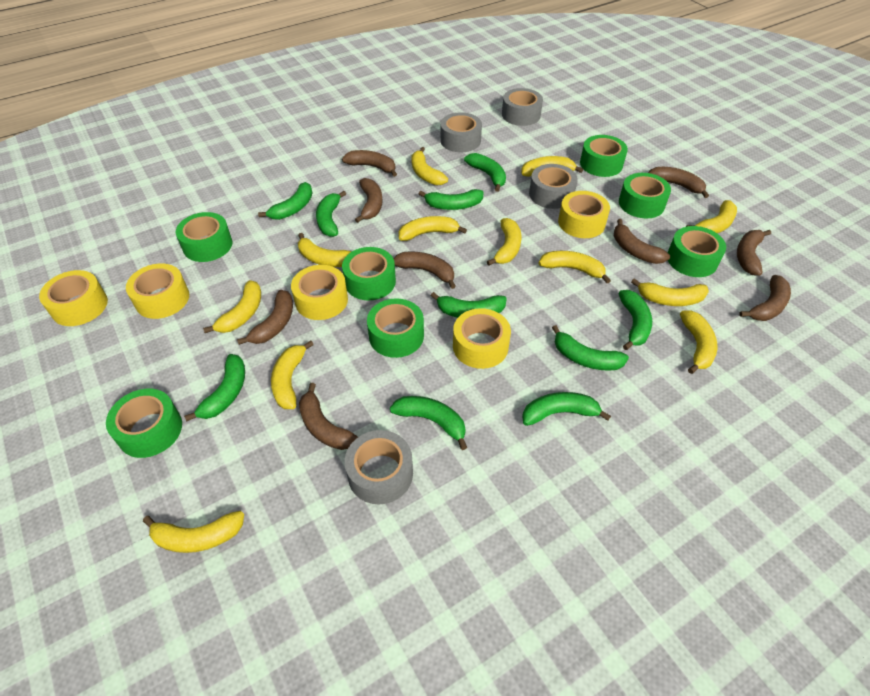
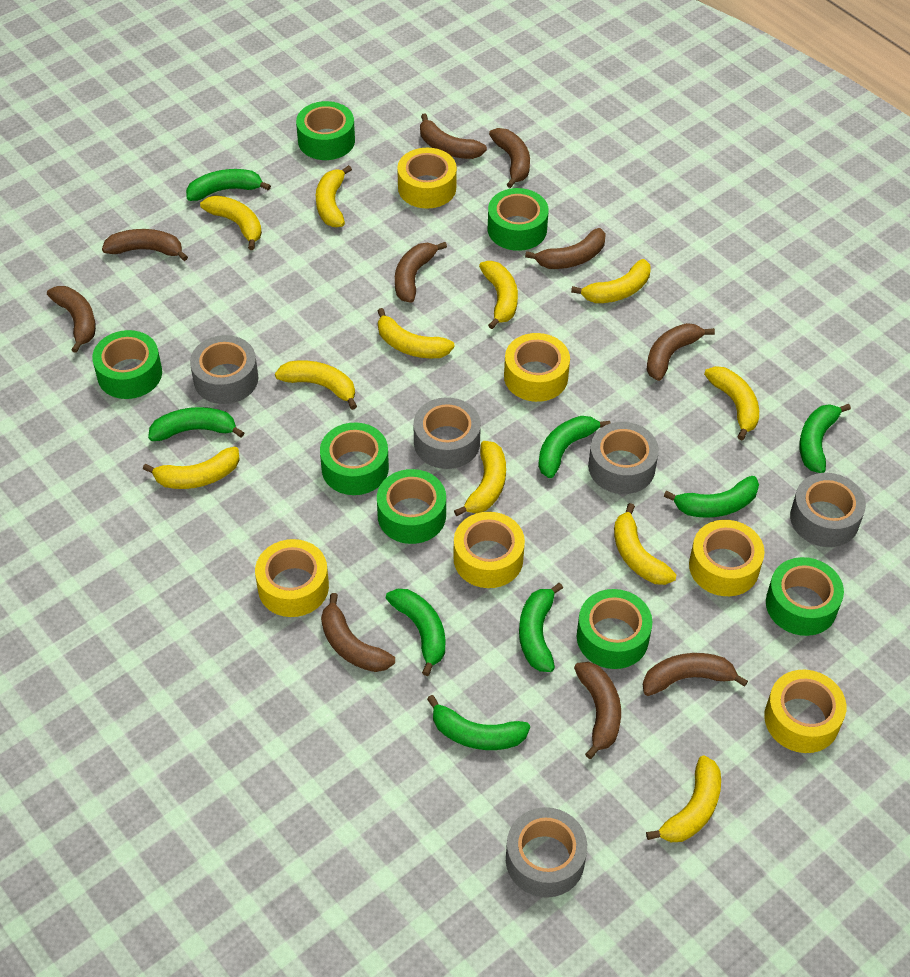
brown banana: [237,290,293,345] [299,383,358,450] [342,150,397,177] [355,178,382,223] [394,251,456,289] [614,219,670,264] [648,167,709,198] [737,230,771,276] [739,275,791,321] = 9 -> [47,286,96,353] [102,229,188,261] [321,593,395,672] [395,242,447,303] [420,113,487,159] [489,128,530,188] [525,228,606,269] [574,662,621,759] [643,653,748,696] [647,323,715,381] = 10
green banana: [184,354,245,421] [258,182,312,220] [316,191,346,237] [390,396,467,450] [419,189,483,210] [431,292,507,318] [464,153,506,192] [522,392,611,426] [552,325,629,371] [618,290,652,350] = 10 -> [148,407,244,441] [186,169,271,201] [386,589,445,676] [427,695,530,750] [519,583,563,672] [538,416,611,478] [664,476,759,518] [799,404,851,473] = 8
grey tape: [345,430,413,504] [440,112,482,152] [502,88,543,126] [529,164,578,209] = 4 -> [190,335,258,404] [414,397,481,469] [506,807,587,898] [588,422,659,494] [790,473,866,547] = 5
yellow banana: [143,511,244,553] [203,280,261,333] [271,340,314,409] [298,233,352,267] [398,216,467,241] [411,147,448,185] [487,218,521,266] [521,156,583,177] [538,251,611,283] [631,278,709,306] [680,310,717,374] [686,200,737,233] = 12 -> [143,447,240,489] [200,195,262,250] [275,360,357,410] [316,165,352,227] [378,308,455,358] [454,441,506,516] [479,261,518,329] [571,259,651,303] [614,503,676,585] [646,755,721,842] [704,366,759,440] = 11
yellow tape: [39,270,108,326] [126,263,189,319] [291,265,348,320] [453,308,511,369] [558,191,610,238] = 5 -> [255,539,329,617] [397,148,457,209] [453,512,525,588] [504,333,570,402] [689,520,765,596] [764,670,846,753] = 6

